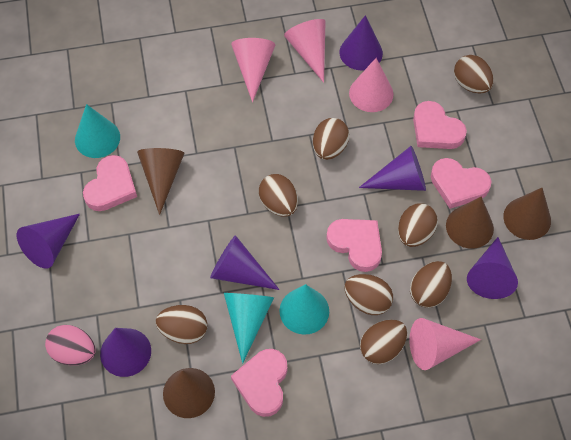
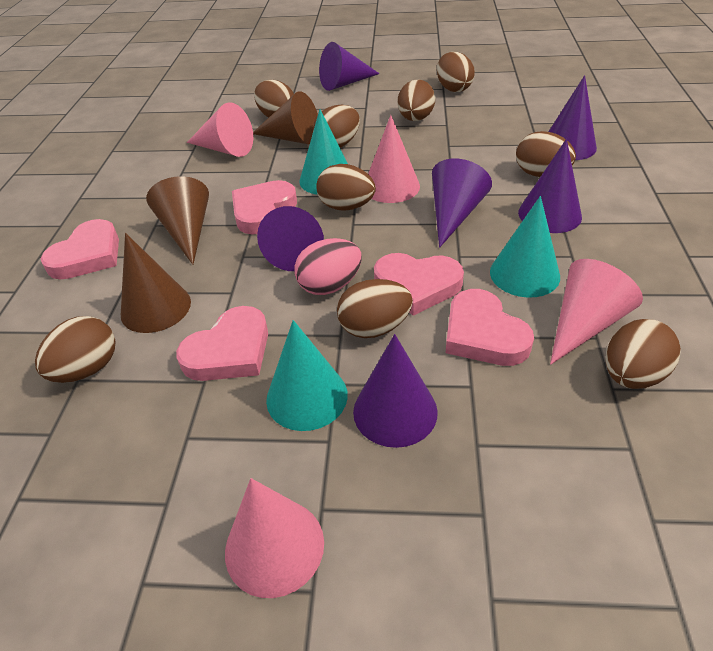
brown cone: [137,148,185,215] [163,368,215,418] [446,196,494,249] [503,188,551,240] = 4 -> [121,233,191,333] [146,176,209,265] [253,91,318,145] = 3
brown egg: [156,305,207,344] [259,174,298,217] [313,118,349,160] [344,274,393,315] [360,320,407,364] [398,203,438,247] [410,261,452,308] [454,55,494,94] = 8 -> [35,316,115,383] [254,80,294,118] [313,105,360,147] [316,164,376,211] [337,279,413,338] [398,80,435,121] [437,52,475,92] [516,131,576,177] [606,319,681,389] = 9

